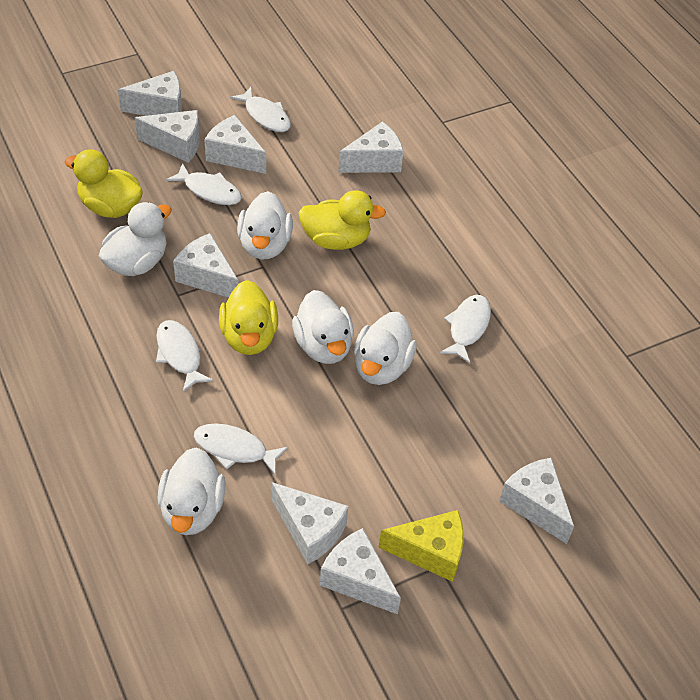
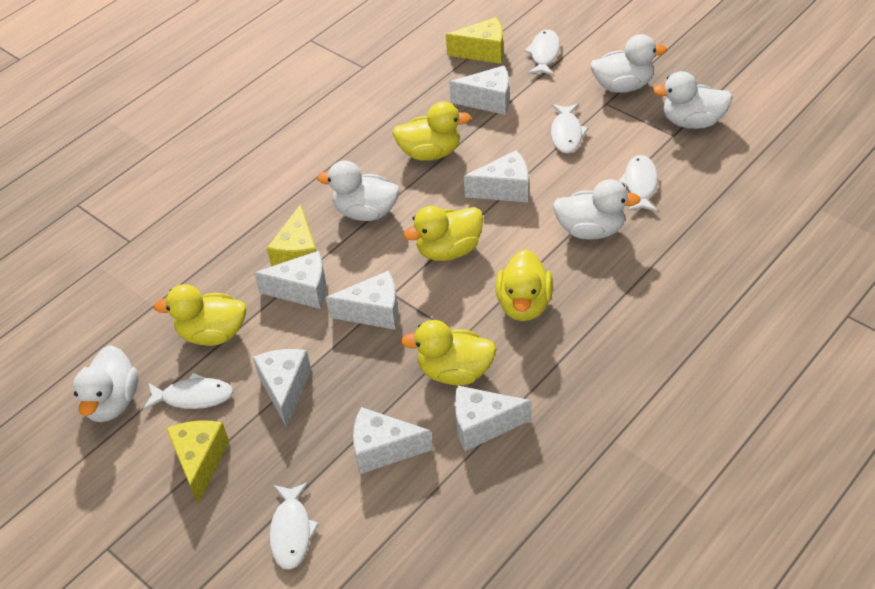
white cheese: [118,71,182,116] [135,110,200,163] [173,233,239,298] [204,115,266,174] [272,482,348,565] [320,528,401,614] [338,122,403,173] [499,458,574,544] = 8 -> [253,349,311,427] [254,251,326,309] [326,271,399,330] [353,407,433,474] [449,66,509,115] [454,385,531,451] [464,150,529,203] = 7
yellow cheese: [379,510,464,582] = 1 -> [166,420,229,504] [267,204,316,267] [446,17,503,64] = 3
yellow duck: [65,149,143,218] [219,280,278,355] [298,190,386,250] = 3 -> [154,284,246,346] [392,102,472,161] [401,320,497,385] [404,206,483,261] [496,249,553,321] = 5

